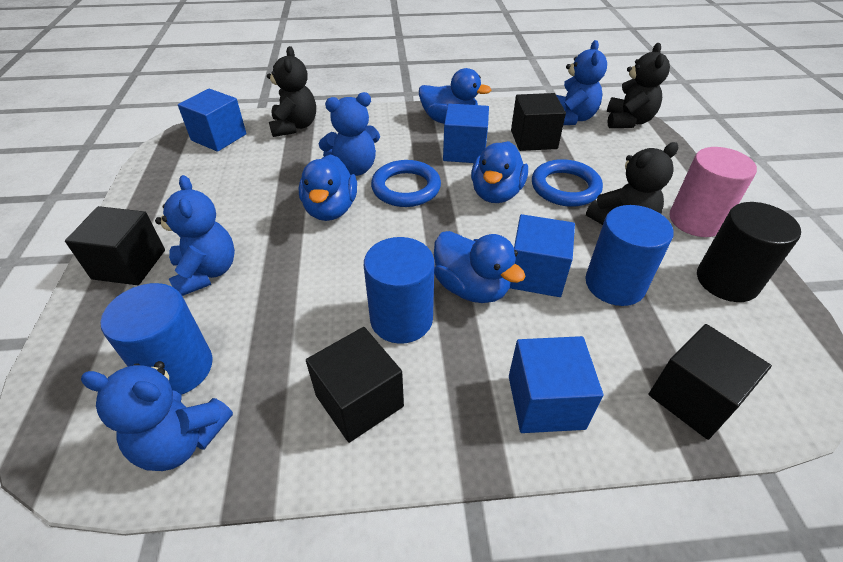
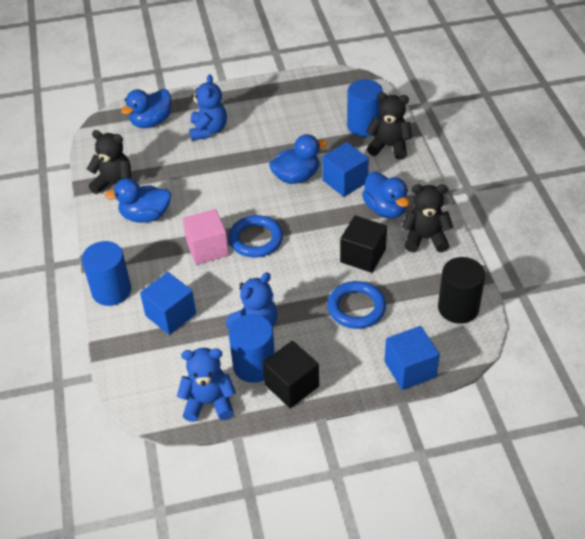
black cube: [65,206,165,285] [306,327,404,443] [511,93,566,151] [649,324,772,440] = 4 -> [263,340,319,408] [340,215,387,273] = 2
blue cube: [178,89,247,152] [443,104,489,163] [509,336,603,433] [510,214,575,297] = 4 -> [140,272,196,335] [322,142,369,197] [385,326,440,390] = 3
blue teddy bear: [81,361,233,471] [155,175,235,296] [319,92,380,176] [556,40,607,125] = 4 -> [177,348,236,422] [189,74,227,141] [226,272,277,328] = 3
pink cube: none = 0 -> [183,209,229,265] = 1
pink cylinder: [670,147,757,237] = 1 -> none = 0

